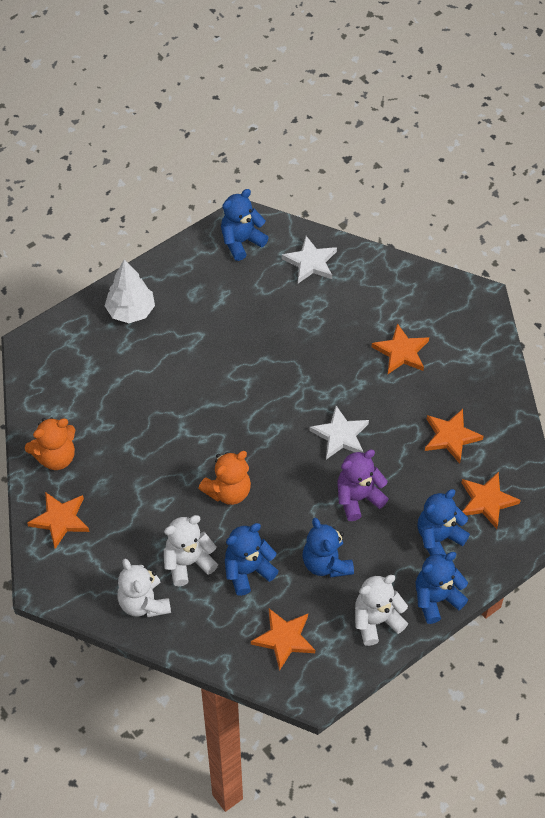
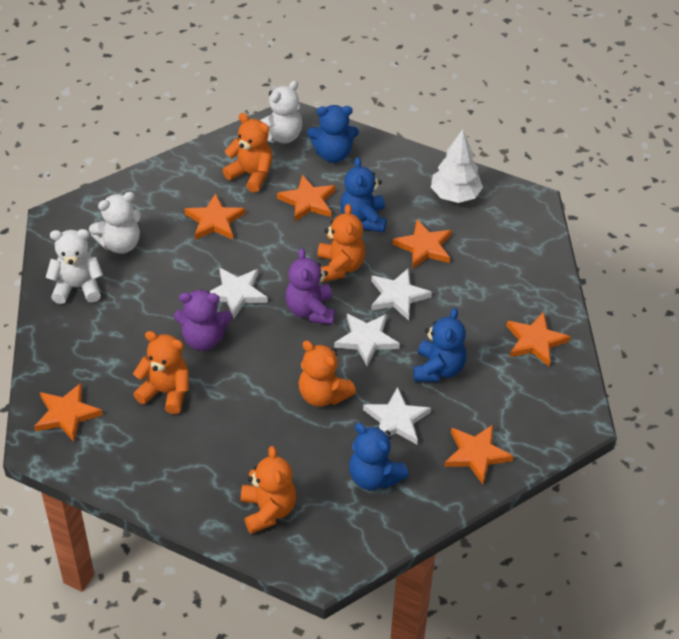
blue teddy bear: [221,189,269,261] [225,523,279,596] [303,518,354,578] [416,552,468,624] [417,489,470,556] = 5 -> [307,105,359,163] [340,157,387,232] [349,423,409,490] [413,308,466,382] = 4
orange star: [27,492,90,549] [251,609,315,671] [372,323,429,374] [425,409,484,464] [461,471,521,529] = 5 -> [34,383,103,442] [184,193,245,240] [277,175,336,222] [392,220,452,268] [444,425,514,484] [506,312,571,367] = 6
orange teddy bear: [25,417,75,470] [198,451,251,505] = 2 -> [133,331,189,414] [222,113,273,193] [241,446,296,534] [299,341,356,407] [317,204,365,282] = 5
purple teddy bear: [337,449,389,521] = 1 -> [174,289,232,351] [285,248,335,325] = 2
white star: [282,236,337,283] [309,406,369,459] = 2 -> [210,267,268,318] [334,314,400,366] [363,387,431,444] [371,268,432,321] = 4

